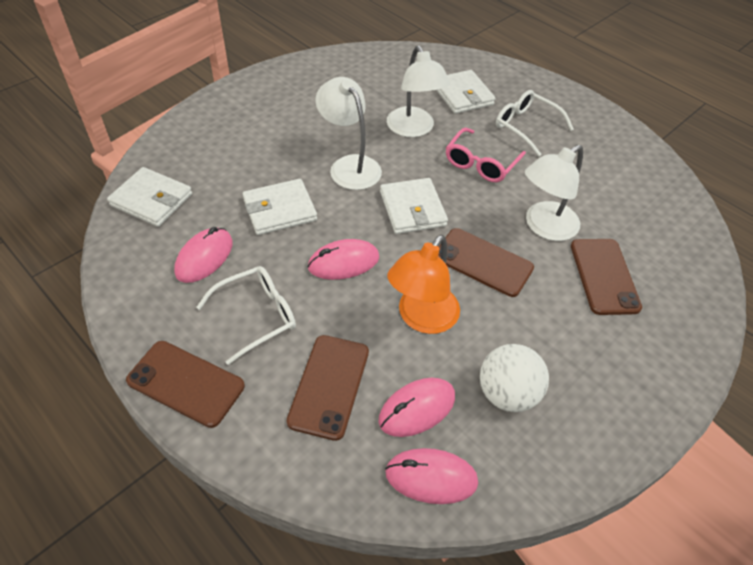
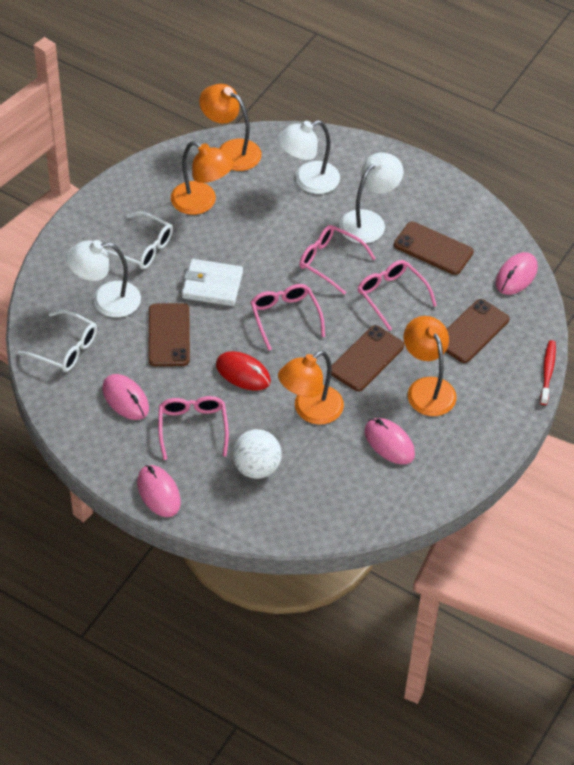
orange lamp: [387,235,460,334] = 1 -> [171,141,234,215] [199,84,262,171] [278,351,344,424] [404,316,457,416] = 4
pink glasses: [446,128,526,182] = 1 -> [158,396,229,460] [250,284,325,351] [300,225,376,295] [358,260,437,331] = 4
red mouse: none = 0 -> [216,351,271,391] = 1
red toothbrush: none = 0 -> [540,340,556,405] = 1
white wallet: [107,167,192,227] [243,179,317,235] [380,178,448,234] [436,70,496,114] = 4 -> [182,259,243,306] = 1

